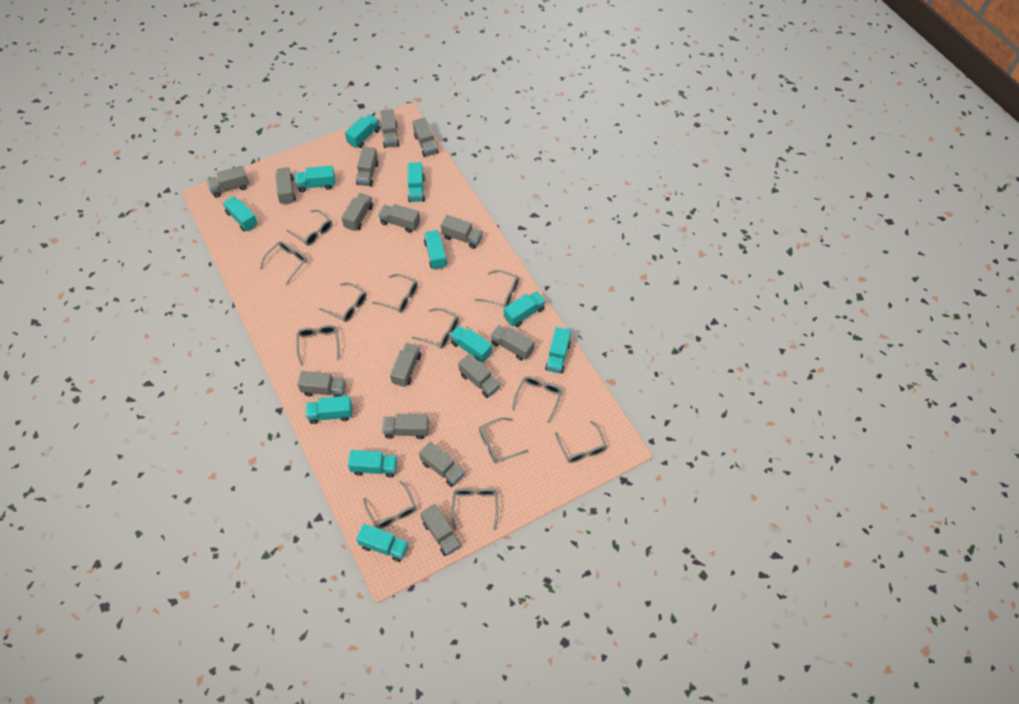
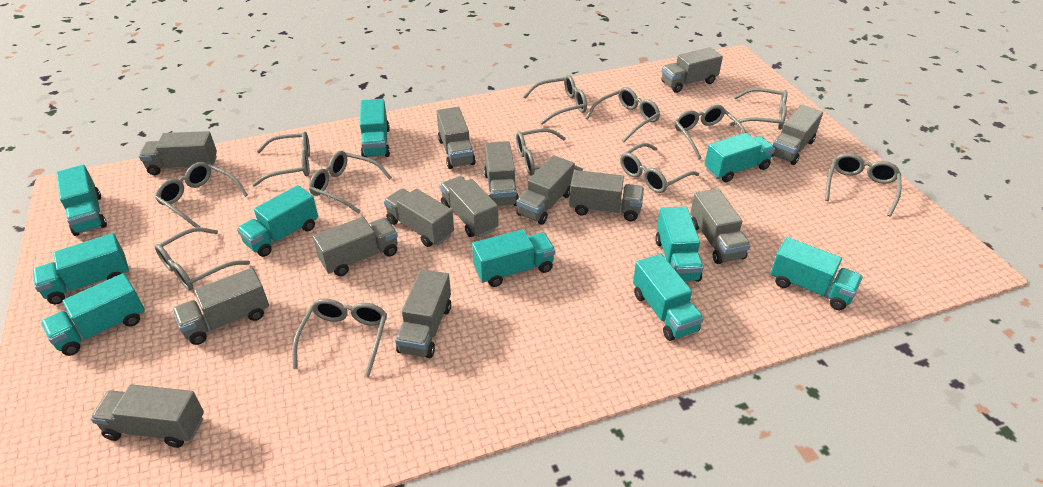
grey truck: [207,165,249,198] [275,167,296,205] [297,371,346,397] [341,193,373,231] [356,147,378,187] [378,204,420,233] [380,109,400,148] [382,414,429,439] [390,343,421,387] [413,117,438,157] [419,441,465,487] [420,504,461,556] [441,215,483,249] [458,353,500,398] [491,325,534,361] = 15 -> [90,384,204,448] [139,131,217,175] [172,268,269,345] [313,217,398,276] [384,188,454,247] [395,269,451,358] [437,107,476,169] [440,176,498,237] [484,141,519,206] [516,155,575,225] [569,170,644,221] [661,47,723,93] [690,189,751,264] [772,104,823,165] = 14
turquoise truck: [223,196,258,232] [295,166,335,192] [306,396,352,424] [345,114,380,148] [348,450,397,478] [356,524,408,562] [408,162,425,202] [424,230,447,270] [450,325,492,363] [504,291,546,327] [545,327,571,374] = 11 -> [32,233,129,304] [41,273,145,356] [56,165,107,236] [237,185,318,257] [360,99,390,157] [472,229,555,287] [633,254,704,341] [655,207,704,282] [705,133,775,182] [770,237,863,310] = 10

